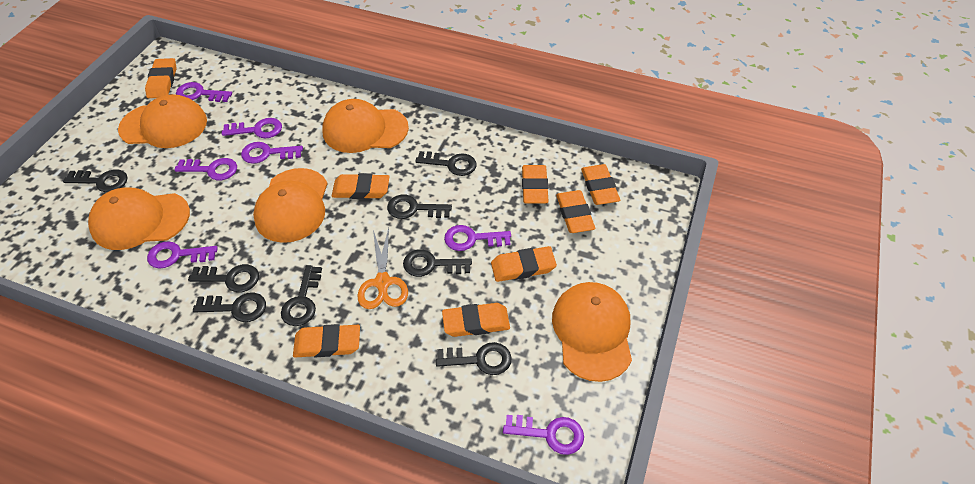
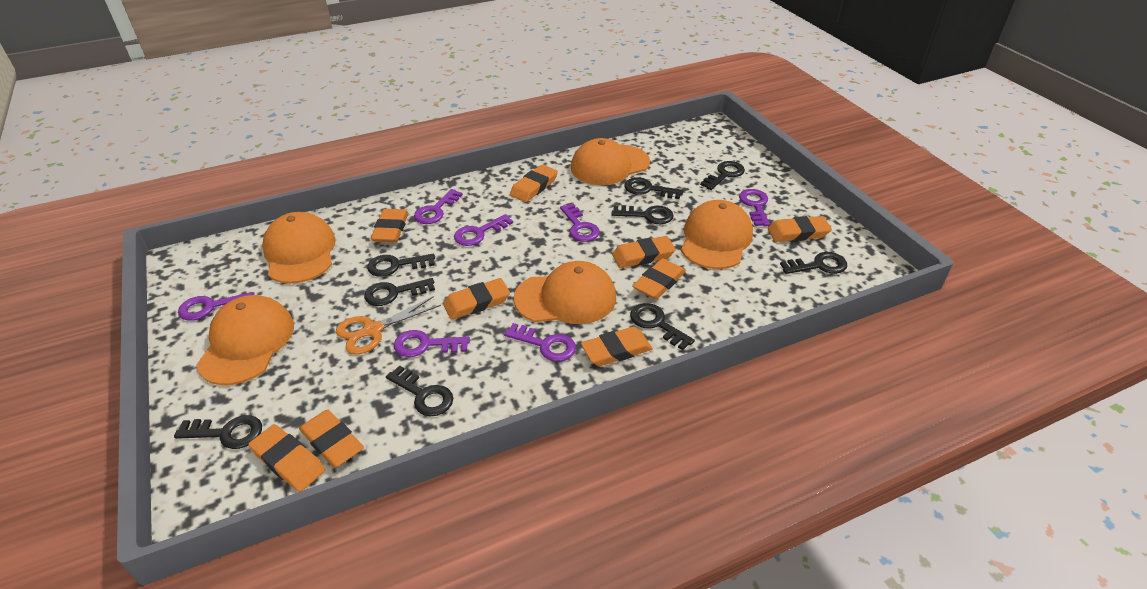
black key: [63,169,128,192] [188,264,259,292] [193,293,266,322] [281,265,322,326] [387,195,452,219] [403,249,472,277] [415,151,477,176] [436,342,512,375] = 8 -> [174,415,262,449] [364,278,435,306] [367,254,435,277] [386,365,453,416] [612,205,674,224] [624,177,683,199] [630,303,695,350] [700,161,745,190] [780,252,847,274] = 9
orange eraser: [145,58,177,98] [293,324,360,357] [332,173,390,199] [442,303,510,337] [491,246,557,282] [522,165,549,204] [556,190,595,233] [581,164,620,205] = 8 -> [248,424,325,492] [299,409,364,468] [371,209,409,242] [443,278,510,320] [510,165,558,202] [581,327,653,366] [612,236,676,268] [632,259,686,299] [768,216,832,242] = 9

